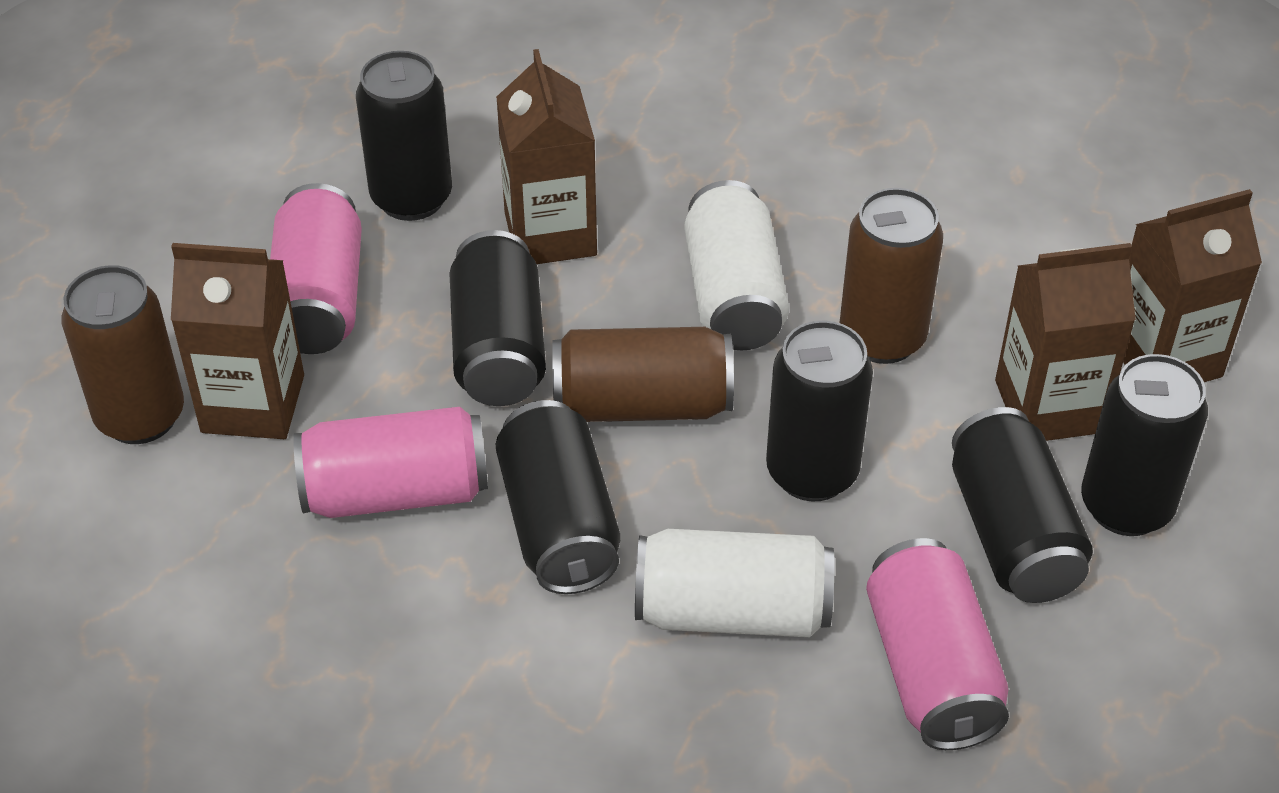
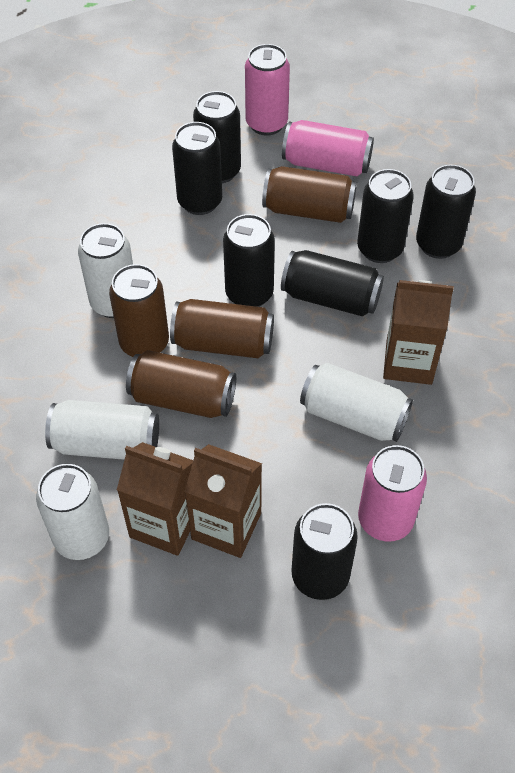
black can: [356,51,452,221] [449,230,546,406] [496,400,620,594] [766,321,873,501] [952,407,1093,603] [1081,354,1208,536] = 6 -> [172,122,222,215] [193,91,241,183] [223,214,275,307] [281,250,384,316] [291,503,358,600] [357,169,414,263] [416,165,476,259] = 7
brown can: [61,265,184,444] [552,327,734,422] [840,188,943,364] = 3 -> [109,264,169,357] [126,350,236,418] [170,299,274,358] [262,166,357,223] = 4
brown carton: [171,243,304,439] [496,49,597,264] [995,243,1136,441] [1123,189,1262,382] = 4 -> [117,442,193,556] [185,444,262,558] [383,280,454,385] = 3
white can: [635,529,834,637] [684,180,789,350] = 2 -> [36,464,109,560] [45,400,159,460] [78,223,133,318] [300,363,413,442] = 4

